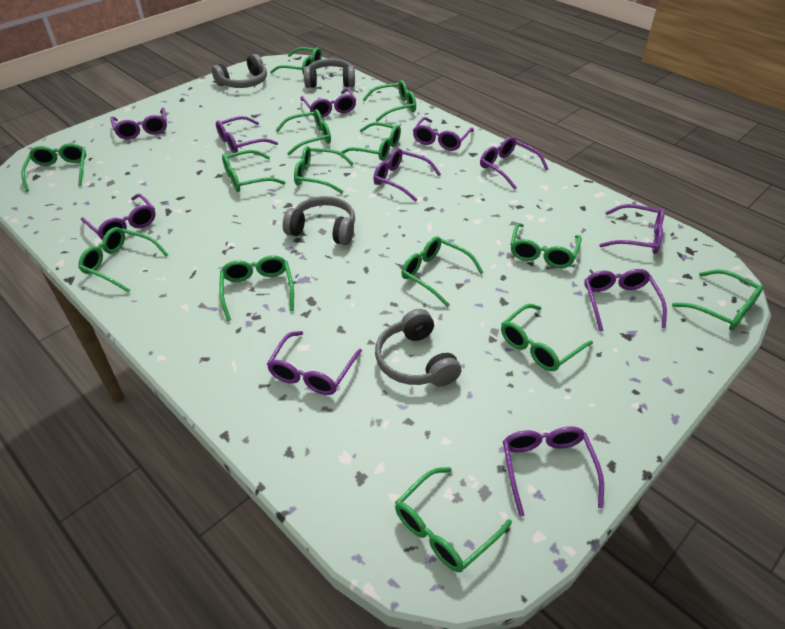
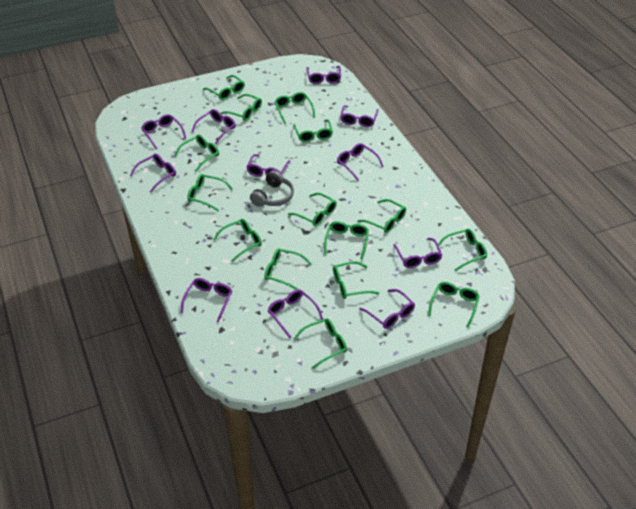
green glasses: [21,143,86,192] [78,227,168,293] [219,255,294,321] [222,150,286,192] [270,47,322,75] [275,109,331,155] [294,146,354,194] [341,122,401,161] [362,80,416,122] [395,467,512,572] [401,236,484,307] [501,304,593,371] [510,223,582,268] [672,270,763,331] = 14 -> [174,135,219,172] [187,174,233,211] [203,75,245,100] [213,219,262,262] [220,94,262,121] [264,248,312,290] [275,92,315,124] [288,193,337,226] [293,119,333,142] [293,318,347,369] [324,221,369,260] [333,261,379,299] [357,199,406,233] [428,282,480,327] [438,229,487,271] = 15
grey headphones: [212,54,267,88] [283,196,355,245] [304,58,355,88] [375,309,461,387] = 4 -> [250,170,294,207] = 1

